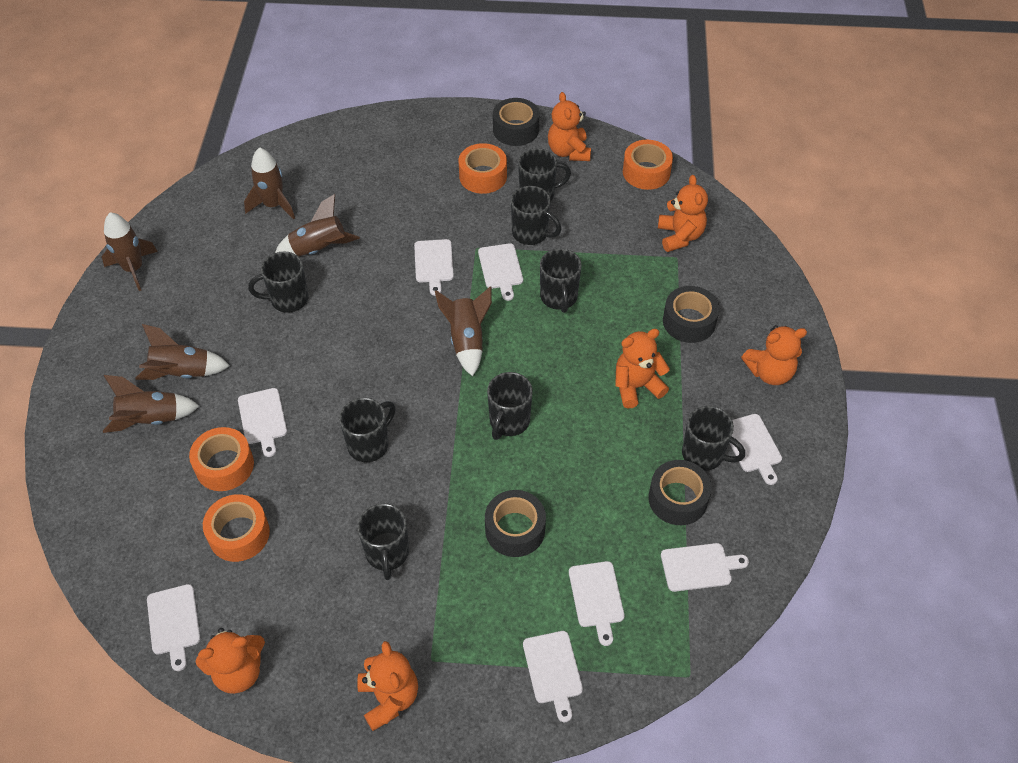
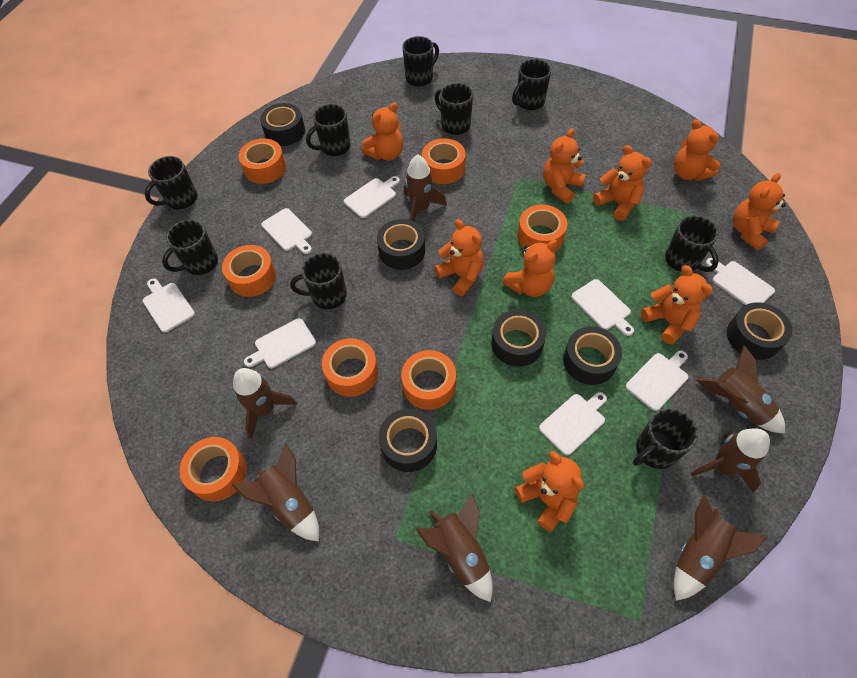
black mug: [248,252,308,313] [339,398,396,462] [357,503,409,580] [487,372,533,440] [511,186,561,245] [518,148,571,201] [540,249,582,313] [682,406,745,471] = 8 -> [145,156,197,209] [162,220,218,275] [290,253,347,309] [306,104,351,156] [402,36,439,87] [435,83,473,135] [512,59,551,110] [633,408,698,469] [665,215,719,272] = 9
black tape: [485,490,546,557] [493,98,539,146] [648,460,712,525] [663,286,720,343] = 4 -> [260,103,305,146] [377,219,425,270] [379,409,437,472] [491,310,546,367] [563,326,622,385] [727,302,793,360] = 6
brown rocket: [102,212,158,291] [103,375,199,433] [135,324,230,380] [244,147,295,220] [275,194,360,256] [435,286,492,376] = 6 -> [232,443,319,541] [233,368,297,439] [404,155,447,222] [416,493,493,602] [673,495,769,601] [691,428,770,493] [696,346,785,433] = 7
orange tape: [189,427,254,491] [203,494,270,562] [459,143,507,194] [623,140,673,190] = 4 -> [180,437,247,501] [222,245,276,297] [238,139,286,184] [322,338,378,397] [401,350,456,410] [422,138,466,184] [517,205,567,252] = 7
orange teddy bear: [195,628,265,694] [357,641,418,731] [548,92,591,161] [615,329,670,408] [658,175,708,252] [741,325,807,385] = 6 -> [362,102,403,161] [435,219,484,296] [502,239,558,297] [515,451,584,532] [543,128,586,203] [593,145,652,221] [641,265,713,344] [674,119,720,181] [733,173,786,250] = 9

